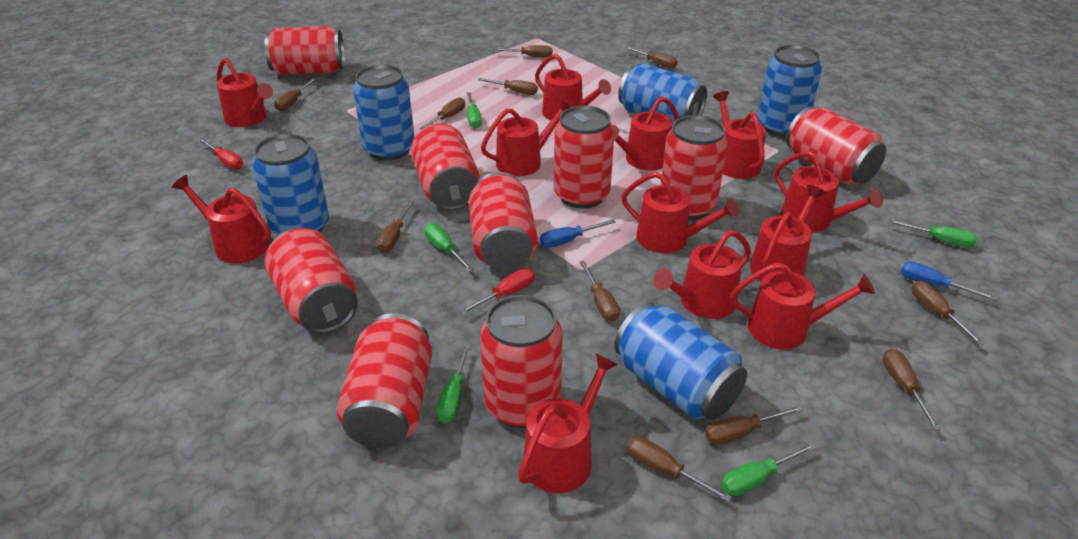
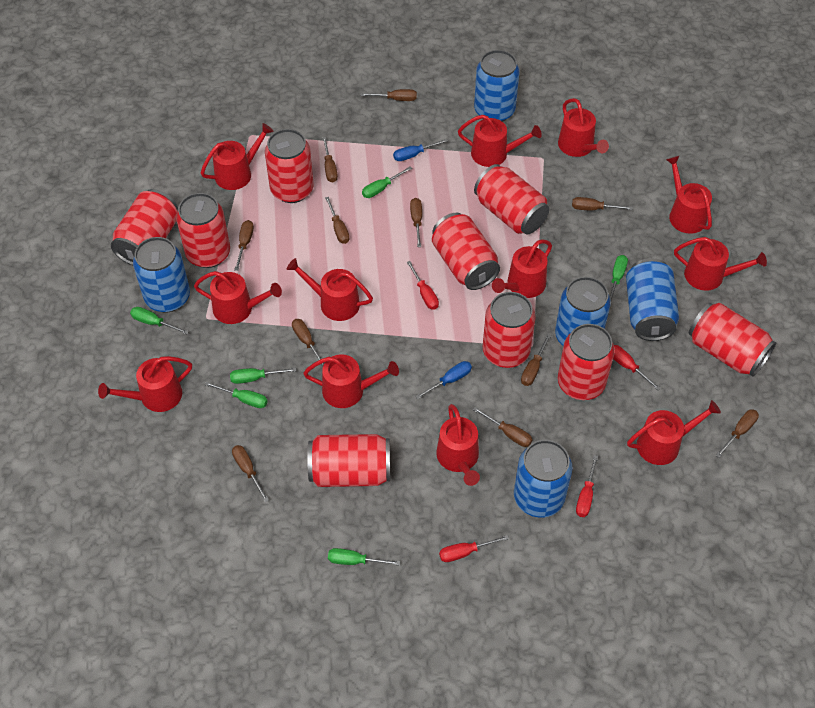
green screwdriver: [424,223,474,272] [436,344,470,423] [467,92,482,128] [721,442,816,496] [888,219,977,247] = 5 -> [130,307,189,334] [205,382,268,408] [230,368,296,384] [328,548,401,566] [362,167,412,198] [610,255,628,306] = 6
red screwdriver: [198,138,243,169] [460,268,535,314] = 2 -> [407,261,439,310] [439,535,509,562] [576,455,598,517] [613,345,661,391] = 4

